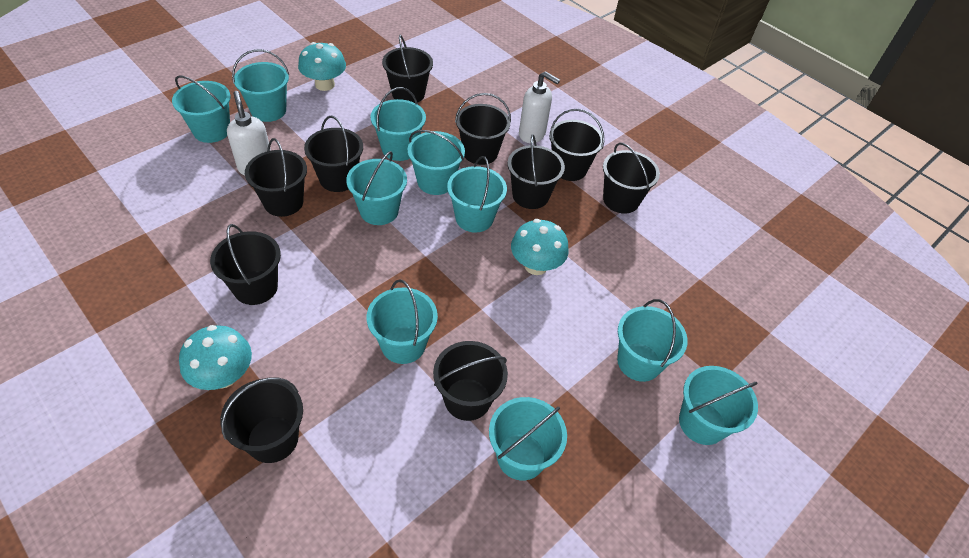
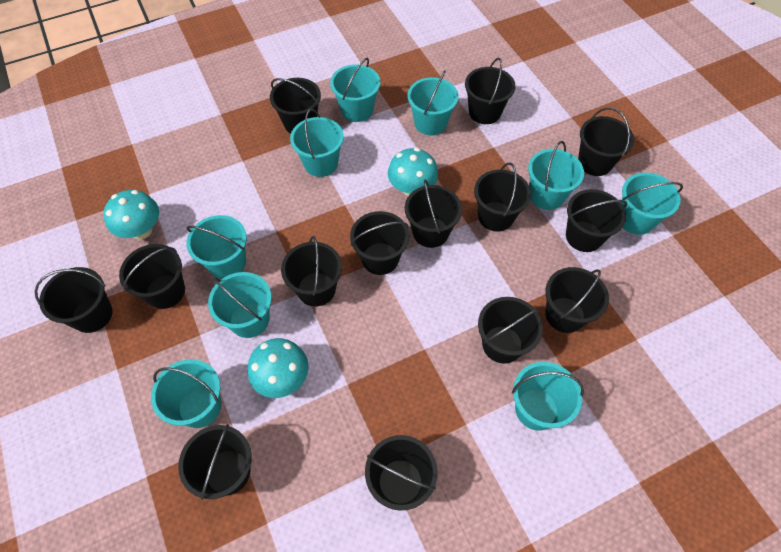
black bucket: [210,224,281,305] [220,377,303,463] [245,138,307,217] [304,115,363,192] [382,35,433,103] [433,341,508,421] [455,93,511,165] [507,134,565,209] [549,109,604,181] [603,142,660,214] = 10 -> [35,267,113,333] [119,244,185,309] [178,424,252,500] [270,78,321,134] [281,236,342,306] [350,211,409,275] [365,435,438,511] [405,179,462,248] [465,58,515,124] [474,163,531,232] [478,297,543,364] [545,267,609,333] [566,189,627,252] [578,108,634,176] = 14
turquoise bucket: [172,75,231,143] [232,49,289,122] [346,151,407,225] [367,279,438,364] [371,87,426,161] [408,130,465,195] [447,156,507,233] [489,397,567,481] [617,299,688,382] [679,366,758,445] = 10 -> [151,359,221,428] [186,215,247,279] [208,272,272,338] [290,109,344,177] [330,58,380,122] [407,70,458,135] [512,362,584,431] [528,141,584,210] [621,172,683,235] = 9
white soap dispenser: [227,91,271,176] [519,71,560,143] = 2 -> none = 0

